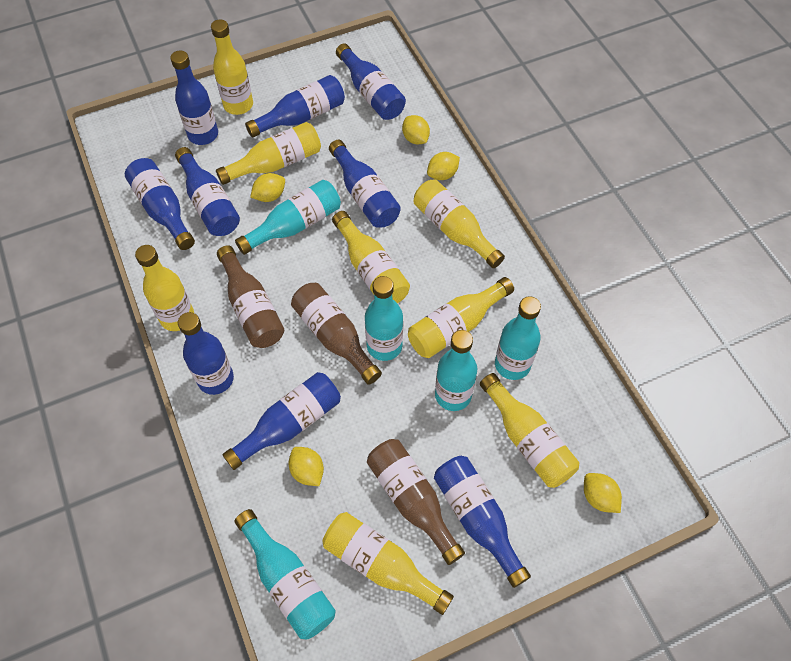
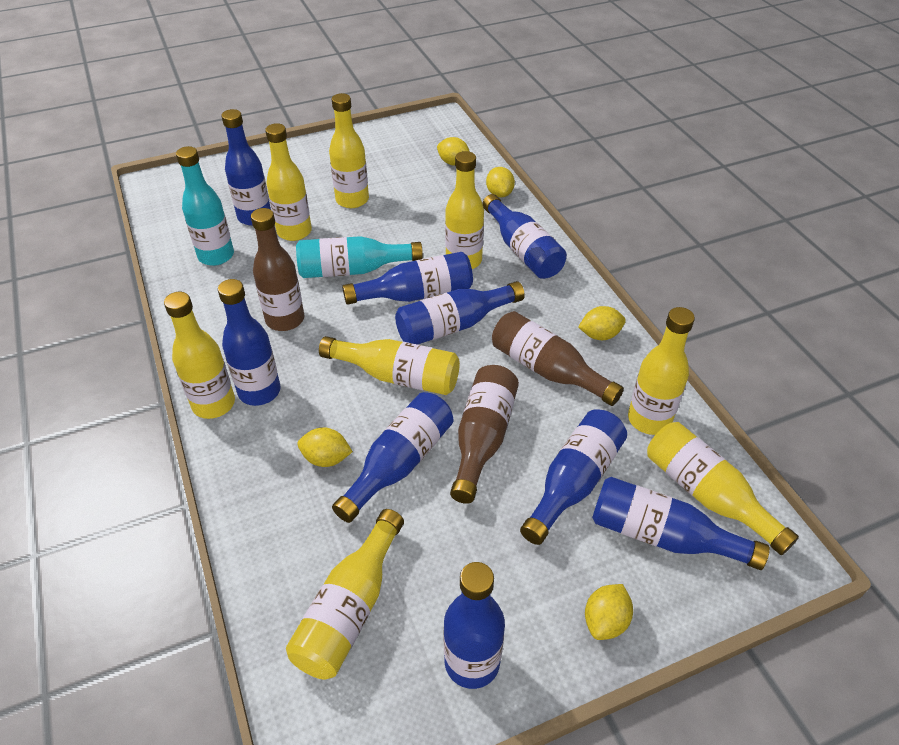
turquoise bottle: [234,509,336,639] [235,180,341,255] [365,276,403,361] [435,330,477,411] [495,296,541,380] = 5 -> [176,146,234,266] [296,236,423,278] = 2

